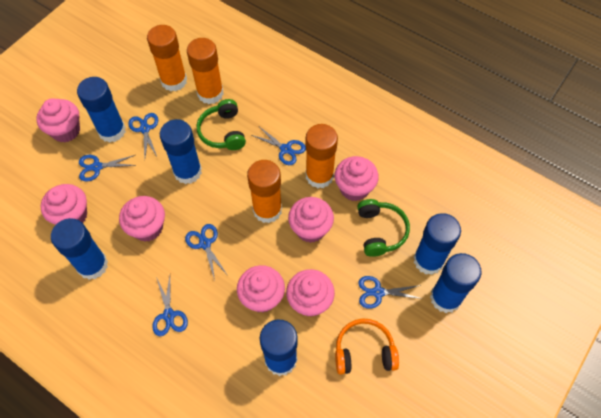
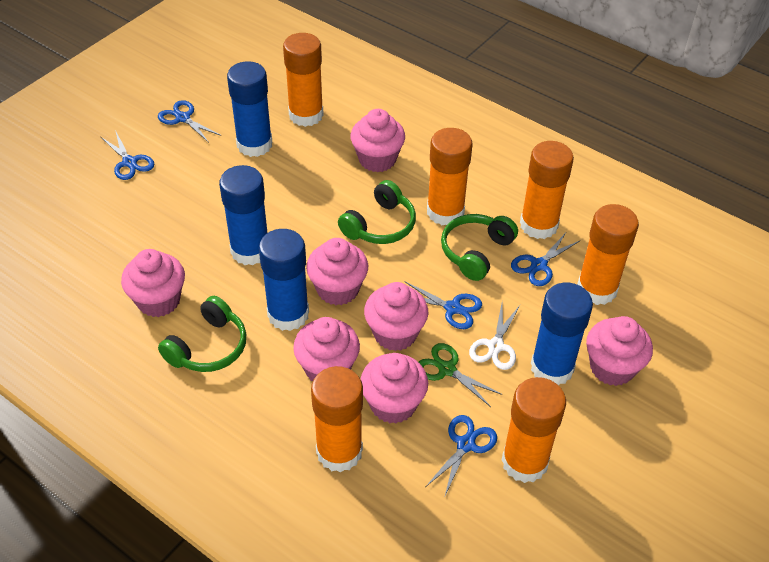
blue glue stick: [51,218,108,280] [77,77,126,143] [160,119,202,184] [260,320,298,376] [414,213,461,275] [430,253,482,313] = 6 -> [219,165,267,265] [227,61,272,157] [259,229,309,331] [531,283,593,385] = 4
blue scissors: [79,155,137,182] [128,113,158,157] [152,276,188,336] [185,224,227,281] [252,127,306,165] [358,276,423,309] = 6 -> [101,130,154,180] [158,100,222,143] [405,282,482,329] [426,415,497,498] [511,233,581,286] = 5
green headphones: [197,99,246,150] [357,199,410,257] = 2 -> [158,296,246,372] [338,180,416,244] [441,214,518,281] = 3
green scissors: none = 0 -> [419,343,503,407] = 1
orange glue stick: [147,25,187,91] [187,38,224,104] [247,160,282,223] [305,124,338,188] = 4 -> [283,33,324,127] [311,366,363,472] [427,128,473,225] [502,377,566,483] [520,141,574,239] [577,204,639,305] = 6
orange headphones: [335,319,399,375] = 1 -> none = 0
white scissors: none = 0 -> [469,304,521,370] = 1

